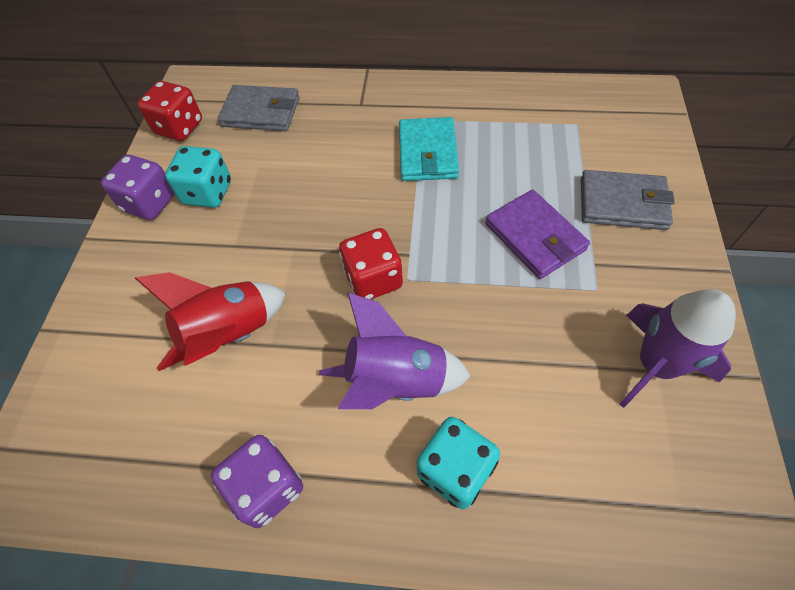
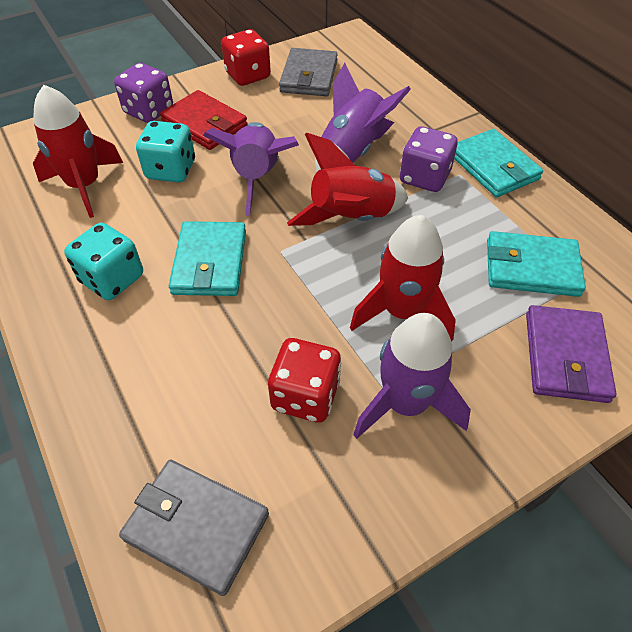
purple rocket: [319,292,471,409] [619,289,736,408] = 2 -> [203,122,299,216] [315,63,411,173] [353,313,471,439] = 3
red rocket: [135,272,286,371] = 1 -> [33,85,123,218] [287,133,408,226] [350,215,456,342] = 3
red wallet: none = 0 -> [160,90,248,150] = 1
turquoise wallet: [399,117,459,181] = 1 -> [169,221,246,296] [454,129,543,197] [487,231,586,297] = 3

